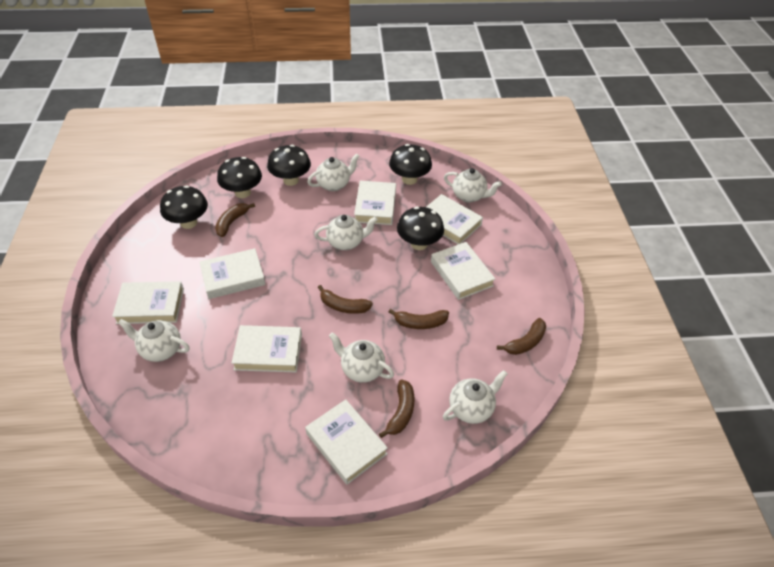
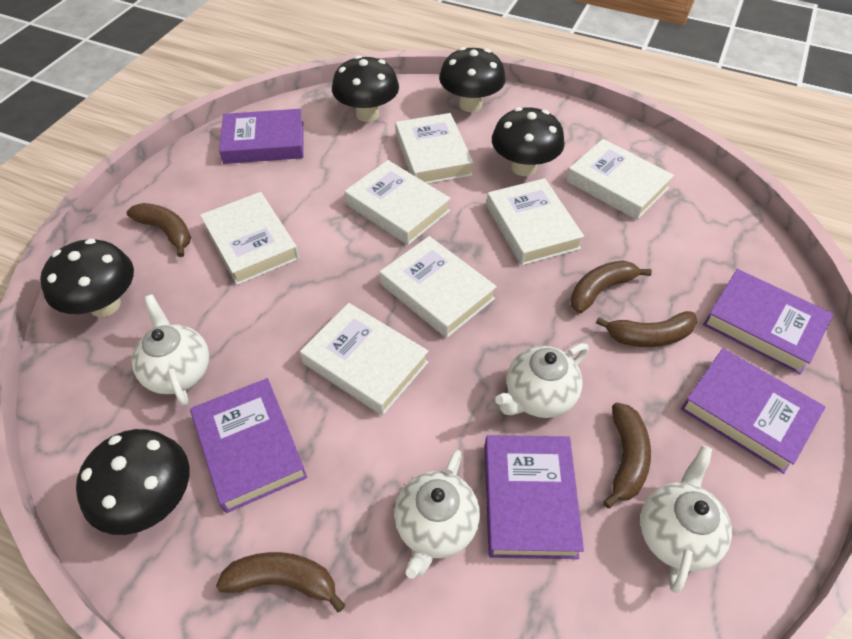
purple book: none = 0 -> [190,378,307,513] [219,109,304,164] [484,435,584,559] [681,348,825,474] [703,269,834,375] = 5
white teapot: [118,319,190,362] [307,154,360,191] [314,215,378,250] [329,332,394,383] [443,370,508,424] [444,168,502,203] = 6 -> [132,294,209,406] [395,450,480,579] [495,343,589,418] [640,445,732,593] = 4

